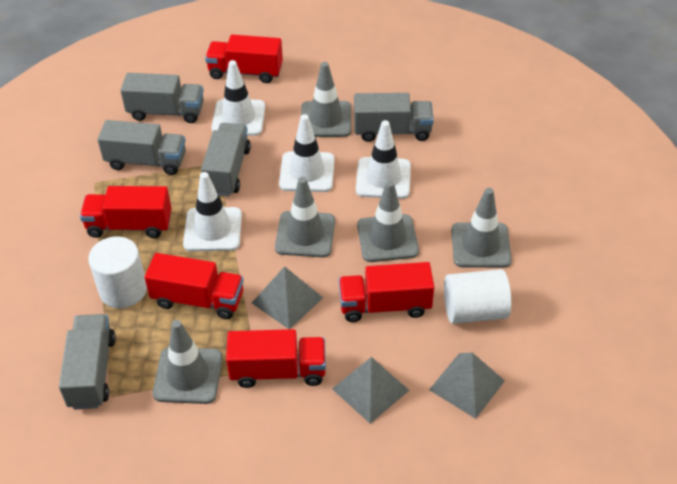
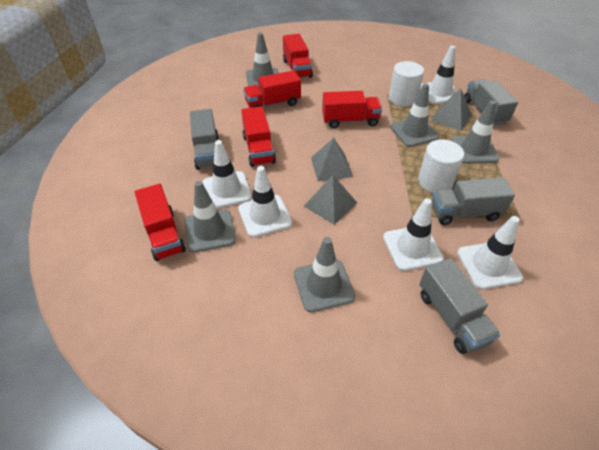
grey truck: [59,314,116,409] [97,120,186,175] [120,73,204,123] [201,123,251,196] [354,93,434,142] = 5 -> [190,109,219,170] [419,258,501,354] [432,178,515,225] [464,79,518,126] = 4
white traffic cone: [183,172,242,251] [211,60,265,136] [279,114,335,192] [356,120,411,199] = 4 -> [203,140,252,209] [238,166,292,237] [383,198,444,271] [420,46,457,104] [457,216,523,289] = 5

